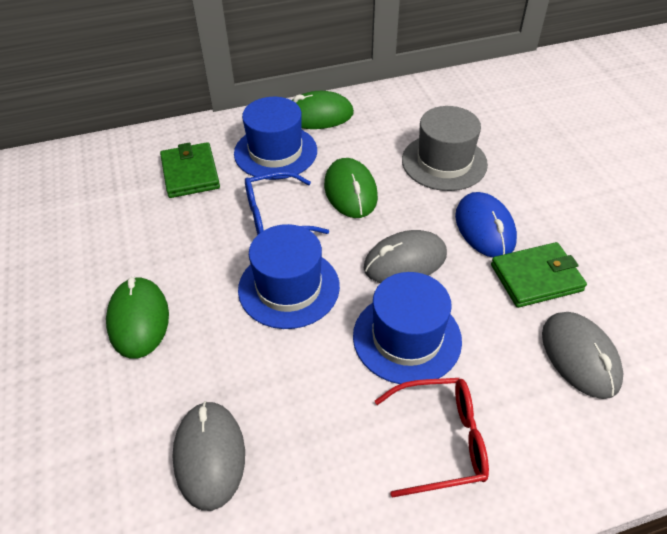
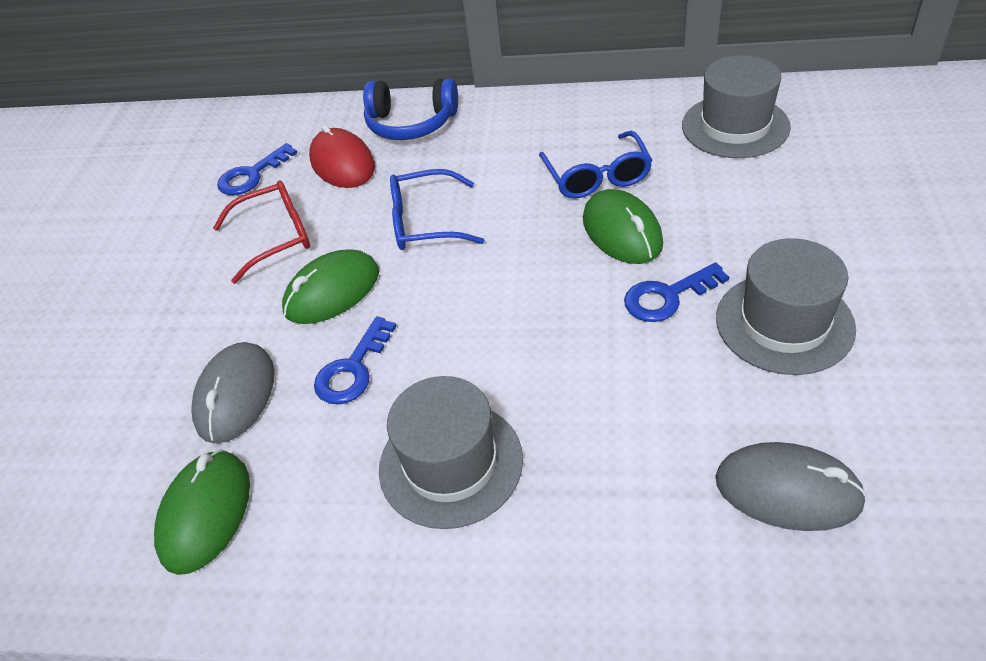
blue glasses: [245,171,329,235] = 1 -> [390,169,485,250] [539,131,652,198] = 2
blue hat: [234,97,317,180] [238,224,340,329] [353,272,462,384] = 3 -> none = 0
blue headphones: none = 0 -> [363,78,458,140] = 1
blue key: none = 0 -> [217,143,297,195] [314,316,396,404] [624,263,729,322] = 3
blue mouse: [455,192,517,257] = 1 -> none = 0
green wallet: [160,142,220,198] [491,242,587,308] = 2 -> none = 0
grey hat: [402,106,488,191] = 1 -> [379,376,523,529] [682,55,791,158] [716,238,856,375] = 3
grey mouse: [172,401,245,511] [364,230,447,283] [542,312,623,399] = 3 -> [191,342,275,444] [716,442,867,531] = 2
red mouse: none = 0 -> [309,124,375,188] = 1

